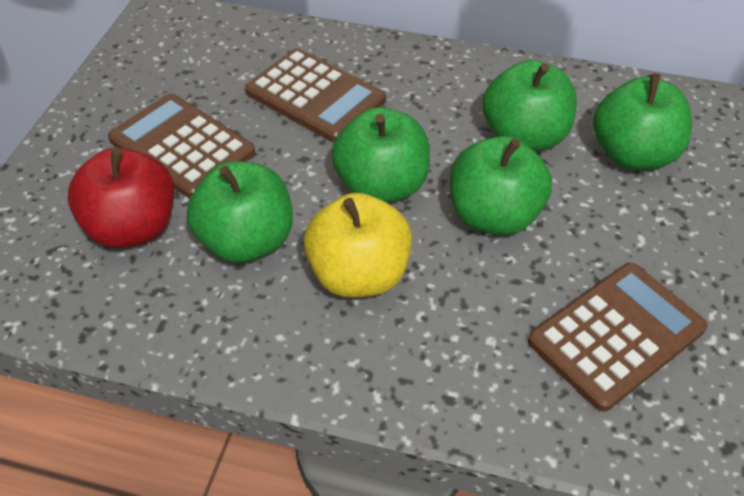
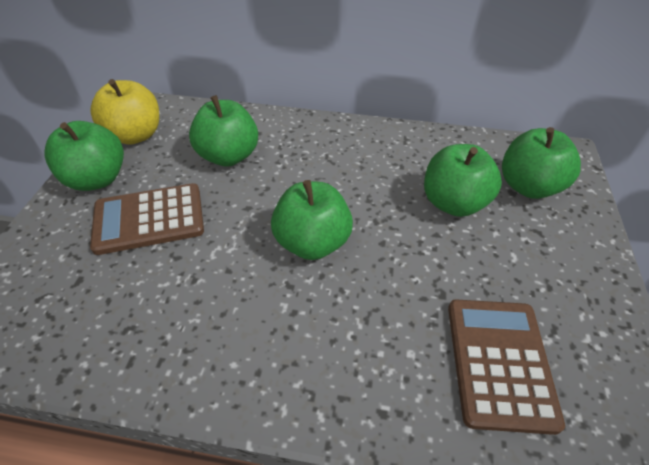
brown calculator: [108,93,255,199] [245,48,386,142] [528,263,708,412] = 3 -> [90,183,204,255] [448,299,565,435] = 2
red apple: [68,148,174,248] = 1 -> none = 0

